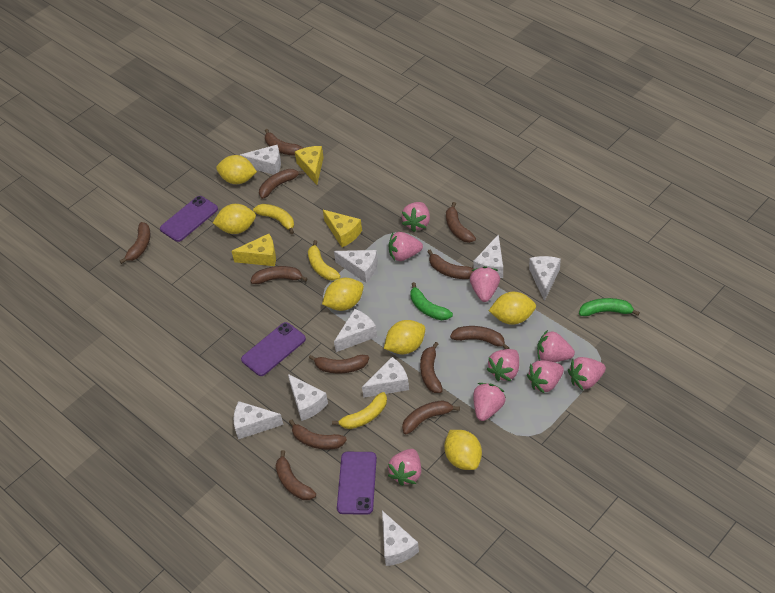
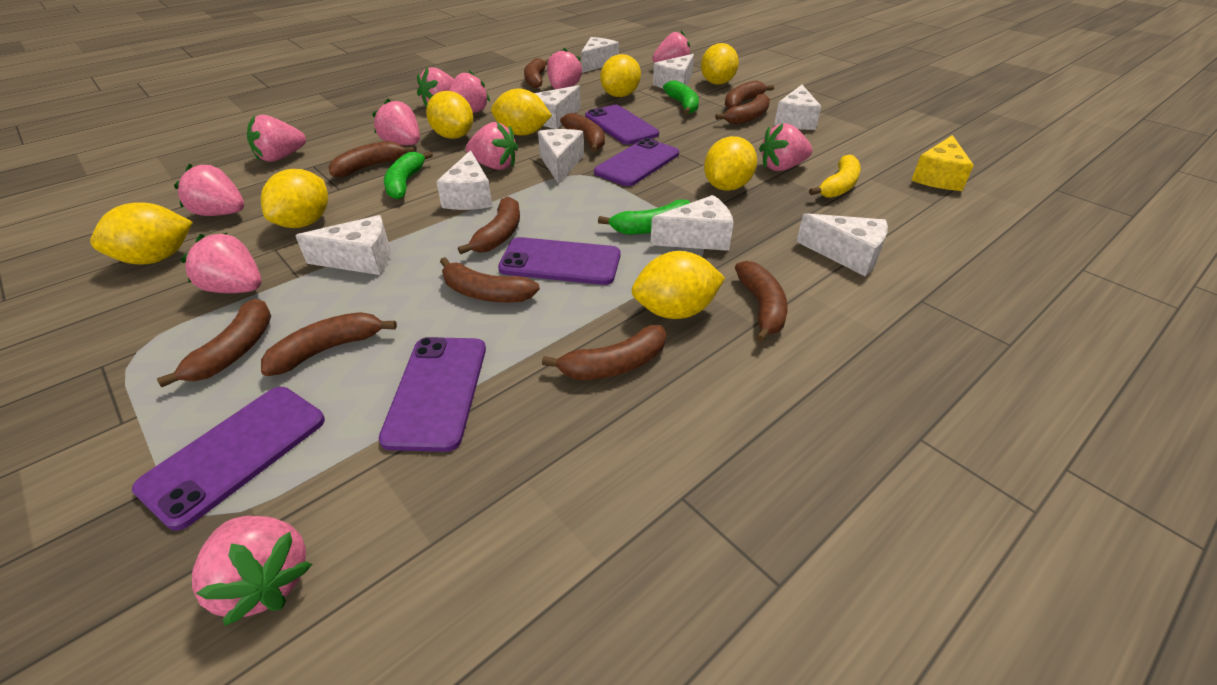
brown banana: [120,222,150,264] [250,266,308,284] [259,169,304,199] [265,129,303,156] [275,450,316,500] [289,419,347,449] [309,355,369,373] [402,400,460,435] [420,342,443,393] [427,250,474,279] [446,202,476,243] [450,326,509,349] = 12 -> [157,299,271,387] [261,312,397,376] [328,141,415,178] [440,257,540,303] [458,196,520,254] [524,58,549,88] [542,325,666,380] [560,113,605,152] [715,94,770,125] [725,80,774,109] [735,261,788,343] = 11
green banana: [410,282,453,320] [579,298,640,316] = 2 -> [384,151,433,199] [598,200,690,234] [663,80,699,115] = 3
pink strawberry: [388,449,421,486] [389,232,423,261] [402,202,430,232] [470,266,500,302] [473,383,506,421] [487,349,519,381] [527,360,564,394] [537,330,575,362] [568,357,606,390] = 9 -> [174,164,244,216] [180,233,262,293] [192,516,312,626] [247,115,306,162] [372,99,420,145] [417,67,454,107] [449,70,490,113] [466,122,518,170] [547,48,582,89] [653,31,691,63] [759,123,812,171] = 11
purple phone: [160,196,218,242] [241,322,306,376] [337,452,377,515] = 3 -> [132,387,325,530] [379,337,486,452] [498,237,621,285] [585,105,659,144] [594,138,679,186] = 5
yellow banana: [253,204,294,234] [308,240,341,280] [332,392,387,429] = 3 -> [809,154,861,198] = 1
yellow cheese: [232,234,276,266] [295,146,324,185] [323,210,362,247] = 3 -> [911,135,974,191] = 1
yellow lemon: [213,204,256,234] [216,155,257,184] [322,278,364,311] [384,320,425,354] [444,430,482,470] [489,292,536,325] = 6 -> [90,202,193,265] [261,169,328,228] [426,91,473,139] [491,88,552,136] [600,54,641,97] [632,251,725,319] [701,43,739,85] [704,136,757,191] = 8

